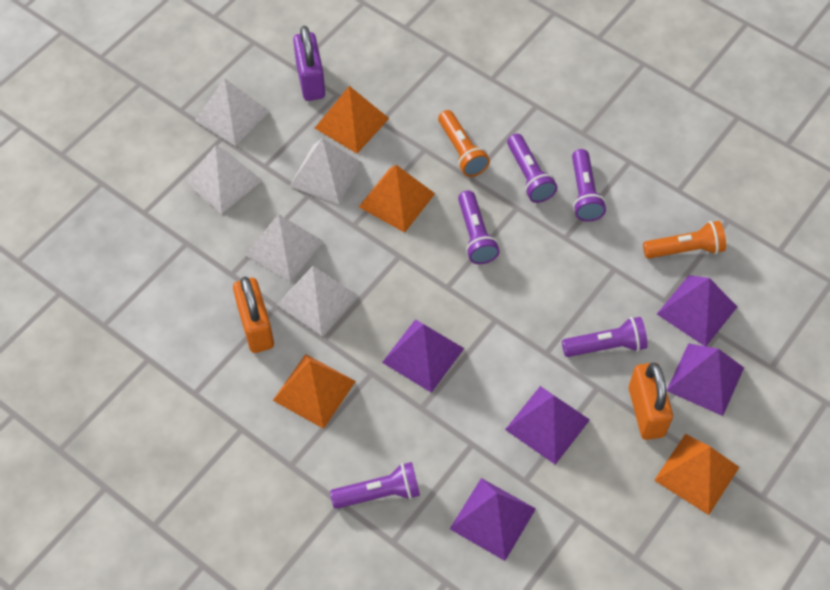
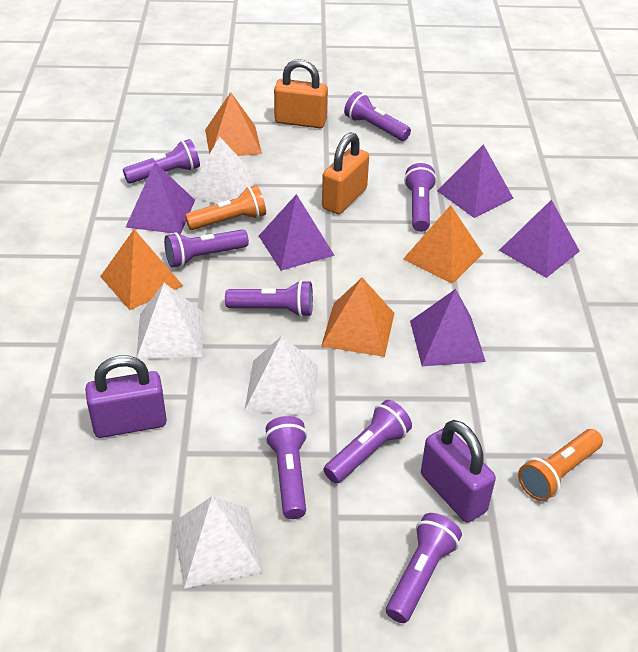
purple flashlight: [330,462,420,509] [458,190,500,264] [507,134,557,203] [562,317,648,357] [572,149,606,222] = 5 -> [123,139,200,184] [164,230,249,267] [225,280,313,317] [265,416,307,519] [324,400,412,484] [344,91,411,141] [386,513,462,623] [404,163,437,232] = 8
purple padlock: [293,26,325,101] = 1 -> [85,355,167,438] [421,420,496,523] = 2
white pyramid: [185,145,262,214] [195,79,270,146] [245,214,324,282] [277,265,358,336] [289,138,362,204] = 5 -> [136,283,203,359] [173,496,263,589] [188,136,258,204] [244,336,318,416] = 4

